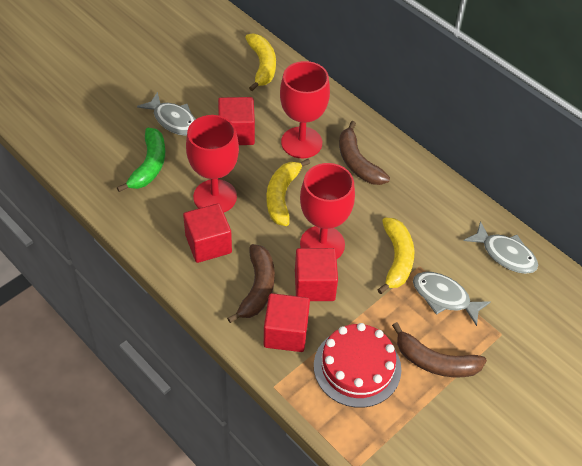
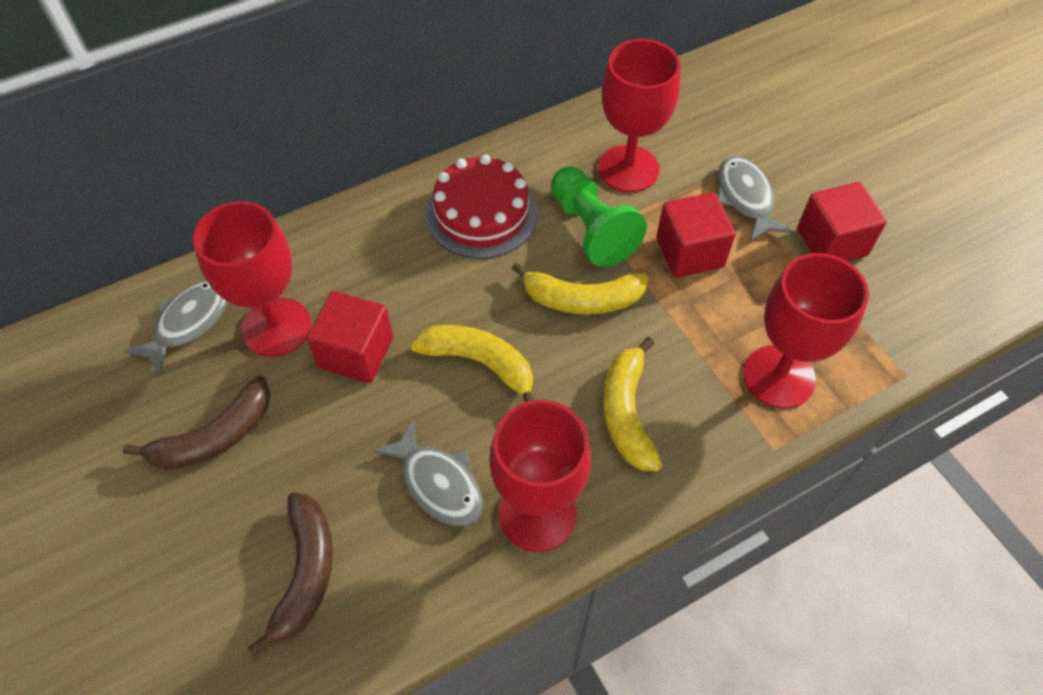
brown banana: [227,244,275,323] [339,121,390,185] [392,322,487,377] = 3 -> [123,376,271,470] [248,492,333,657] = 2
green banana: [117,128,165,192] = 1 -> none = 0
green pawn: none = 0 -> [551,166,647,267] = 1
red cube: [183,203,232,263] [218,97,255,145] [264,293,310,352] [295,248,338,301] = 4 -> [307,291,393,383] [656,192,736,278] [797,182,887,261] = 3
red goblet: [186,115,239,212] [280,61,330,158] [300,163,355,259] = 3 -> [193,201,311,357] [489,400,591,552] [598,39,681,193] [743,253,869,409] = 4

